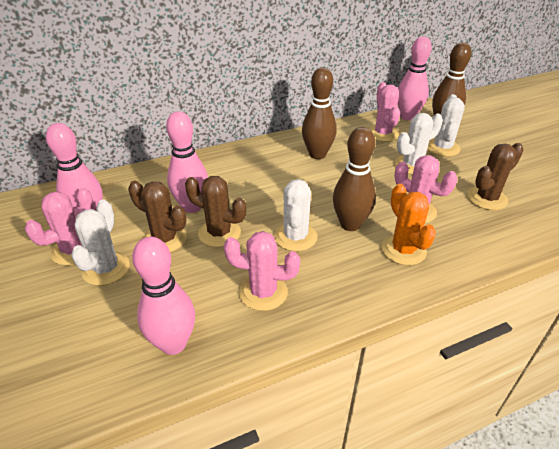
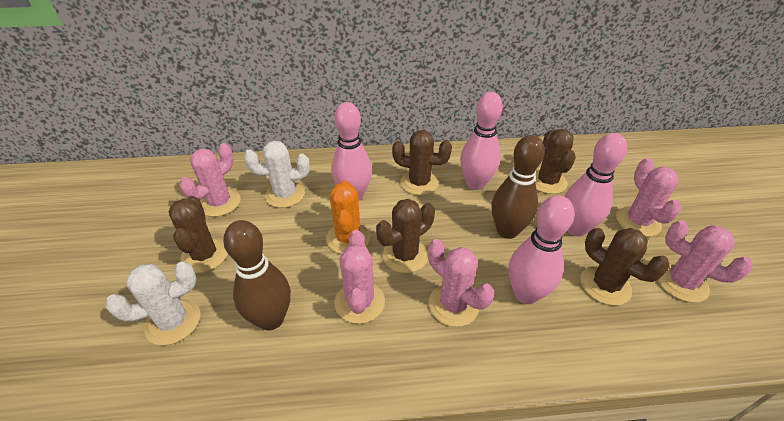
brown bowling pin: [302,67,337,159] [333,127,376,231] [432,42,472,115] = 3 -> [223,220,291,330] [492,135,545,239] = 2
brown cactus: [128,181,187,252] [185,176,246,247] [467,143,523,210] = 3 -> [168,196,228,273] [376,199,435,273] [392,130,452,195] [535,129,575,194] [580,228,670,306] = 5
pink cactus: [25,188,94,266] [224,231,300,311] [369,82,400,142] [394,155,458,223] = 4 -> [179,143,240,217] [334,230,385,324] [428,239,494,327] [616,158,681,237] [657,220,753,303] = 5
white cactus: [71,199,130,286] [274,179,317,251] [395,113,443,174] [427,94,465,157] = 4 -> [106,262,200,345] [244,141,310,208] = 2

